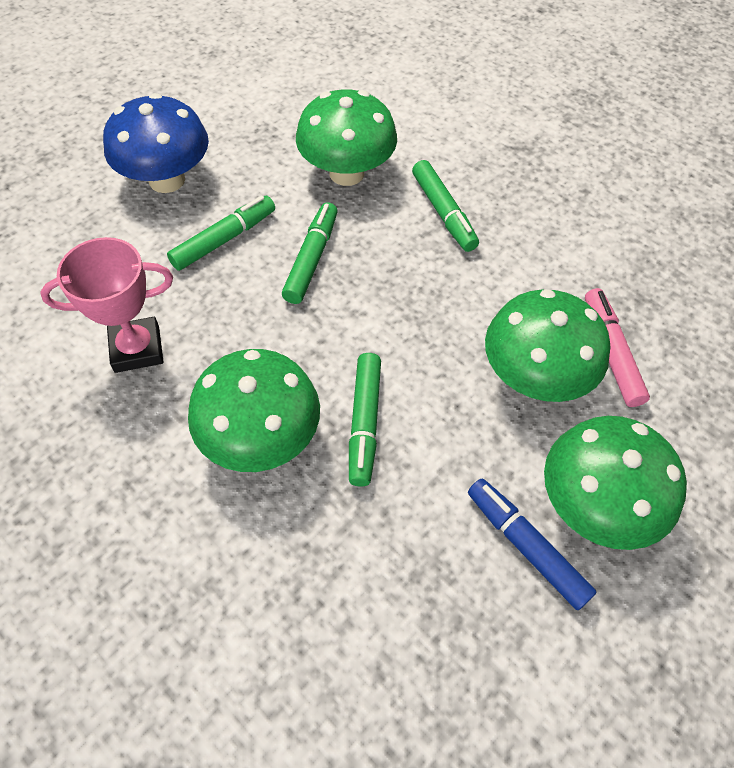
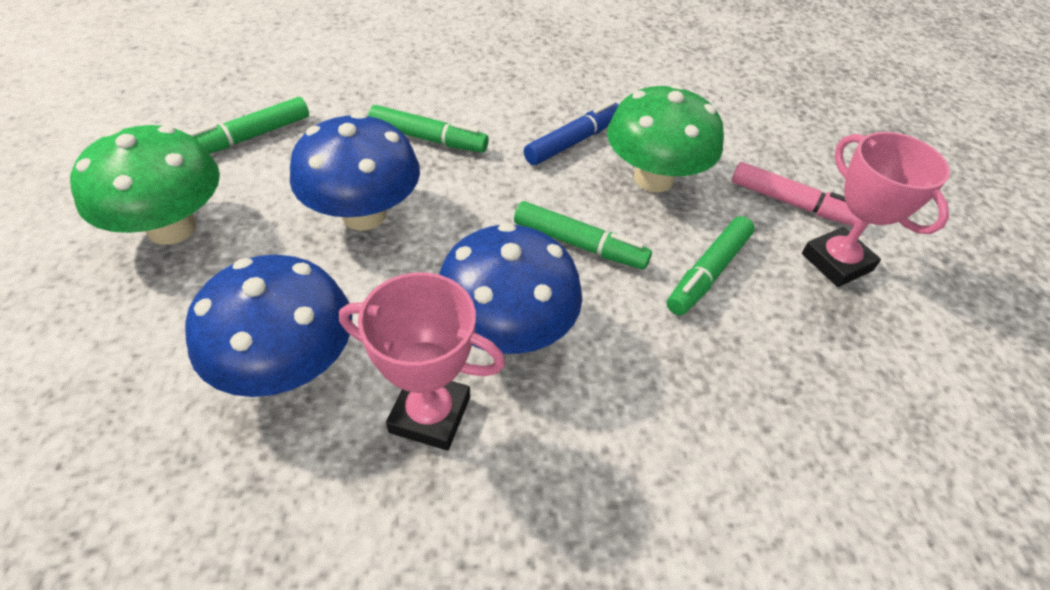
blue mushroom: [103,93,209,193] = 1 -> [185,255,352,397] [290,112,420,230] [439,223,582,354] = 3
green mushroom: [188,349,320,472] [296,89,397,186] [485,289,610,402] [544,416,687,550] = 4 -> [70,125,220,245] [607,84,724,193] = 2
pink trophy: [40,237,173,373] = 1 -> [339,272,505,451] [802,132,950,287] = 2

